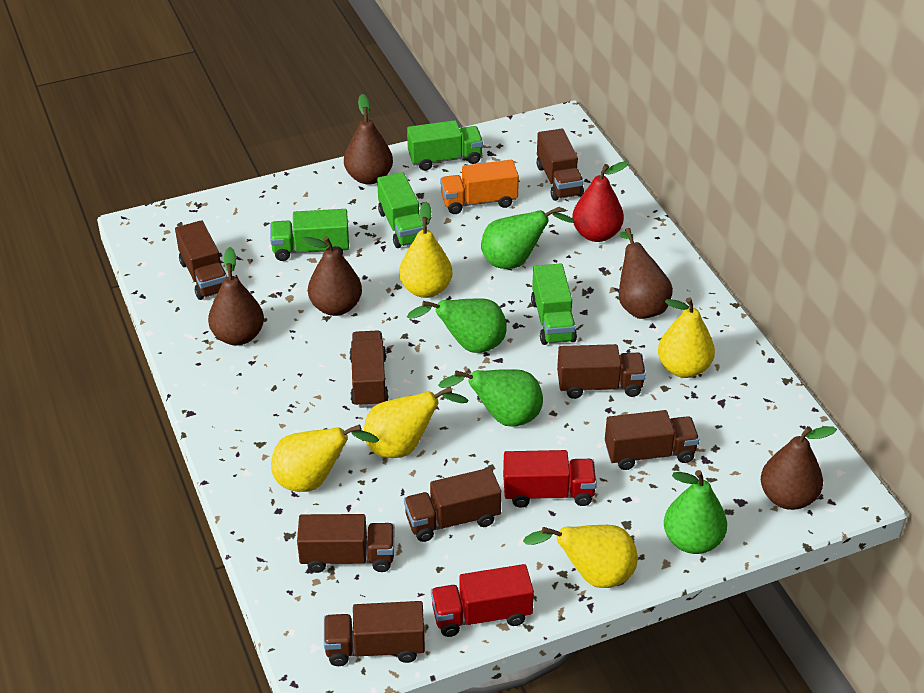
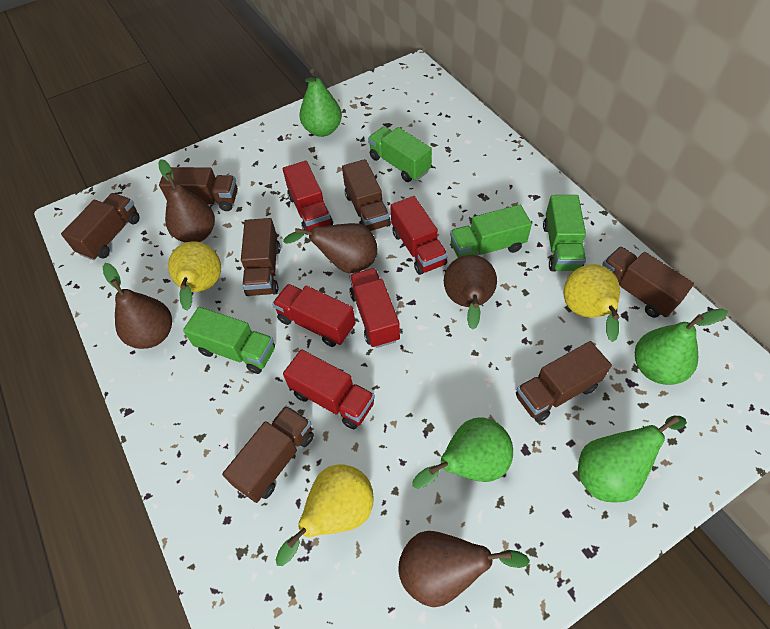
brown truck: [175,220,227,300] [297,514,395,573] [324,601,425,666] [349,331,389,408] [404,468,502,542] [537,129,584,201] [557,344,646,399] [605,410,699,470] = 8 -> [61,193,140,260] [159,167,238,211] [222,406,314,503] [241,218,281,296] [342,159,391,231] [516,341,612,422] [602,246,694,318] = 7
orange truck: [440,160,519,214] = 1 -> none = 0
red pear: [572,161,629,242] = 1 -> none = 0
red truck: [431,564,534,637] [503,450,597,508] = 2 -> [272,284,355,347] [283,161,333,235] [283,349,375,429] [349,268,400,348] [390,196,448,275] = 5
yellow pear: [271,424,379,492] [364,387,469,458] [399,202,452,298] [523,525,638,588] [658,297,715,378] = 5 -> [168,242,221,311] [276,464,373,566] [564,264,620,342] = 3

